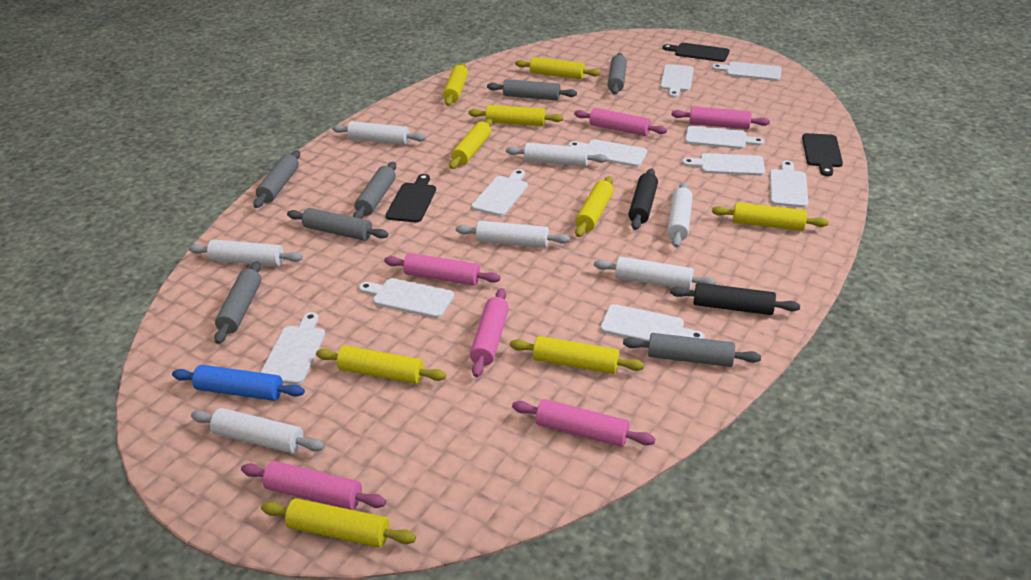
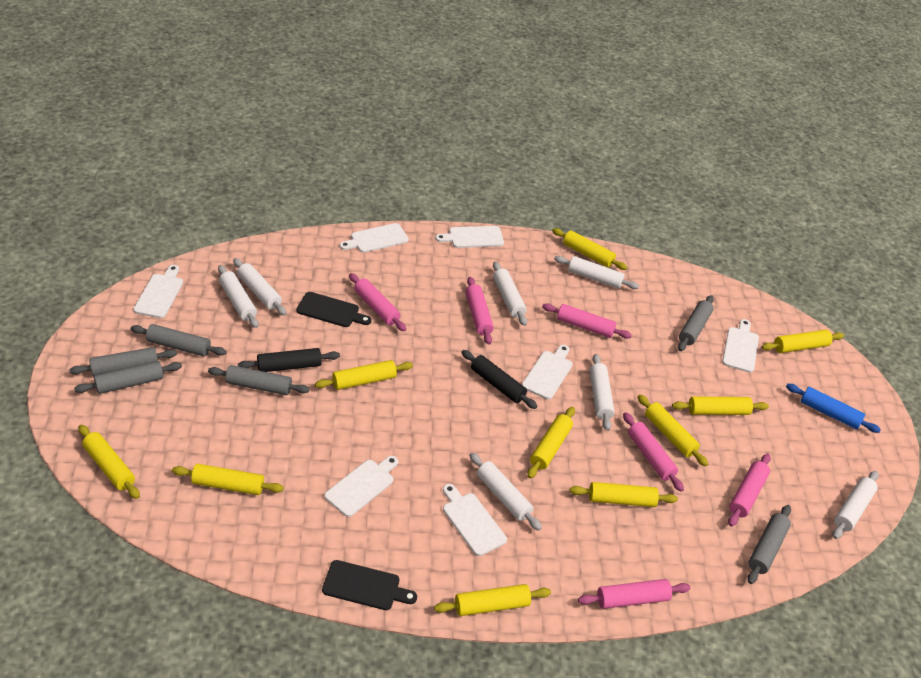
black cutting board: [386,174,436,222] [662,43,730,62] [802,133,843,176] = 3 -> [296,292,371,327] [322,560,417,610] = 2
grey rolling pin: [214,261,261,344] [253,150,300,208] [287,208,389,241] [353,162,396,219] [487,79,577,100] [608,53,627,95] [623,333,761,367] = 7 -> [69,347,177,377] [74,361,182,394] [131,324,227,356] [208,365,310,395] [678,295,714,351] [747,505,791,584] = 6
white cutting board: [260,312,325,385] [359,278,454,318] [471,169,528,216] [568,139,647,167] [600,304,705,342] [660,64,694,98] [682,153,765,176] [685,126,765,149] [712,62,782,81] [770,161,808,208] = 10 -> [133,265,183,318] [324,456,398,517] [340,223,409,253] [435,226,504,248] [443,484,507,556] [522,345,572,400] [722,319,759,373] = 7
yellow rolling pin: [261,498,416,547] [316,345,446,384] [443,63,468,106] [449,119,493,169] [468,105,563,126] [510,336,644,374] [515,57,600,79] [575,176,614,237] [712,202,829,231] = 9 -> [78,425,140,499] [172,464,284,495] [315,360,413,390] [434,584,551,616] [527,407,575,478] [552,228,628,270] [570,482,678,507] [637,394,708,466] [672,397,769,415] [762,330,844,353] = 10

